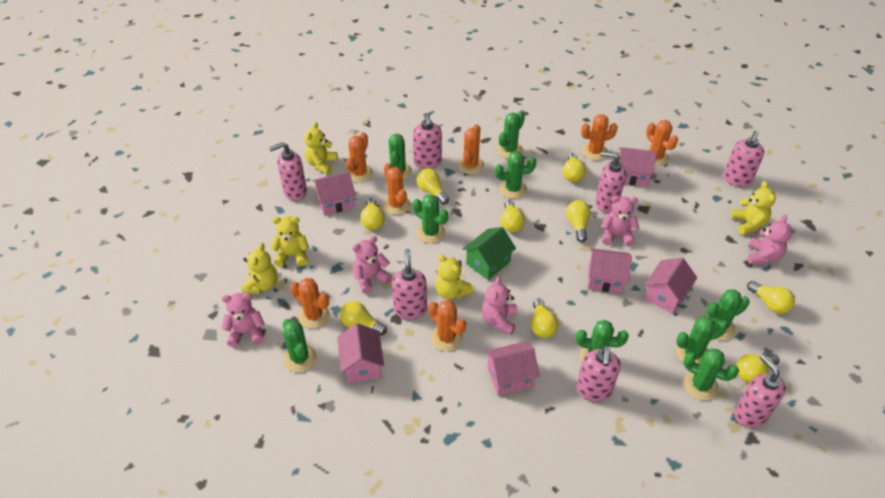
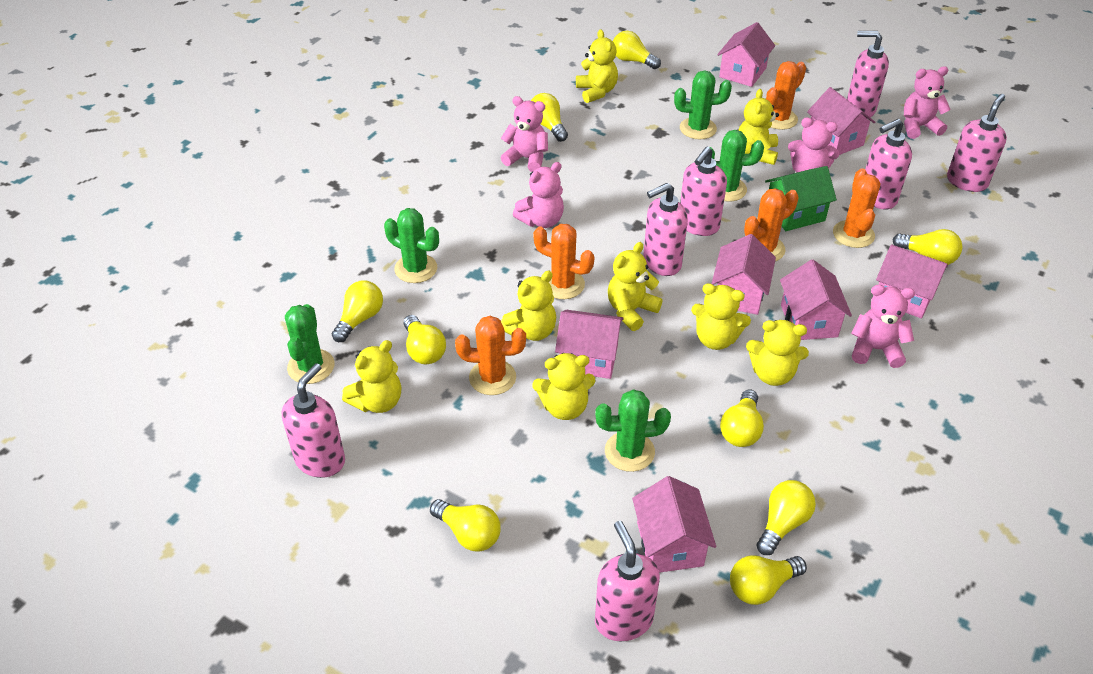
green cactus: [283,319,317,372] [388,134,412,180] [413,194,448,243] [495,151,536,199] [497,111,525,159] [576,320,629,362] [676,316,728,364] [683,348,739,400] [706,289,750,340] = 9 -> [285,304,335,384] [384,208,439,283] [595,389,671,472] [674,71,732,139] [710,130,764,202] = 5
orange cactus: [290,278,330,328] [346,132,373,183] [383,163,411,215] [428,300,466,351] [458,124,484,175] [581,114,618,161] [646,120,678,166] = 7 -> [455,316,526,395] [533,224,594,299] [744,188,799,261] [766,61,806,130] [833,169,880,248] = 5
pink house: [312,172,356,215] [337,323,384,383] [485,342,540,396] [588,248,632,293] [619,147,657,187] [644,258,697,314] = 6 -> [555,310,624,379] [632,476,716,573] [712,234,776,315] [717,22,775,87] [780,259,852,340] [807,87,875,155] [876,244,948,318] = 7
yellow teddy bear: [242,243,278,294] [270,216,309,267] [304,122,338,174] [435,254,474,300] [731,181,776,235] = 5 -> [342,340,401,413] [501,271,556,341] [532,353,596,420] [576,29,618,103] [608,242,663,331] [691,283,751,350] [738,89,779,165] [746,320,809,386] = 8

